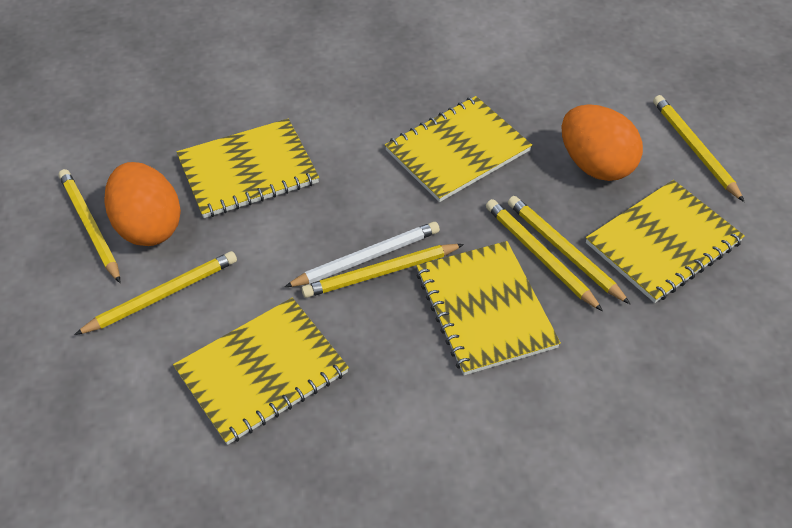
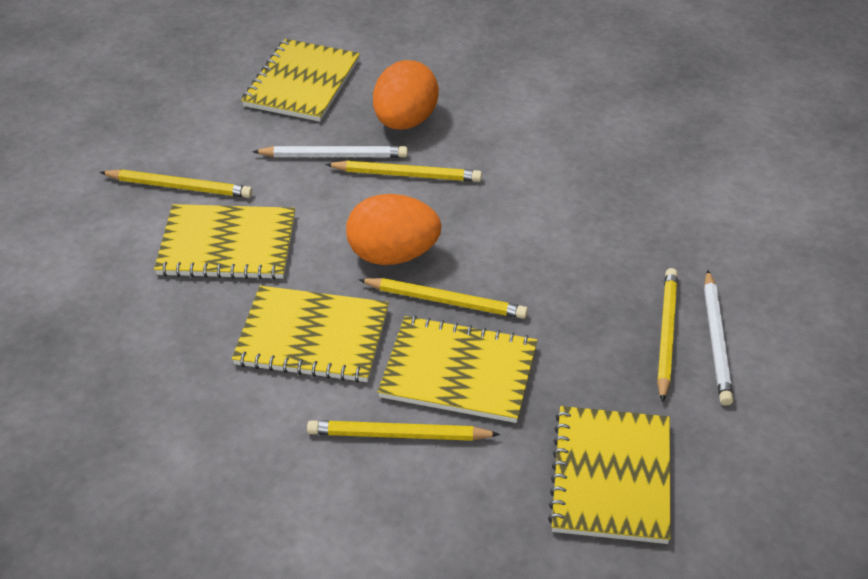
white pencil: [285,222,440,287] = 1 -> [252,146,408,158] [704,270,733,406] = 2
yellow pencil: [59,169,120,283] [74,251,237,335] [301,244,464,298] [486,199,603,311] [508,196,630,304] [653,95,744,202] = 6 -> [100,170,252,198] [307,420,500,441] [325,161,482,182] [358,278,528,319] [657,268,678,403] = 5

